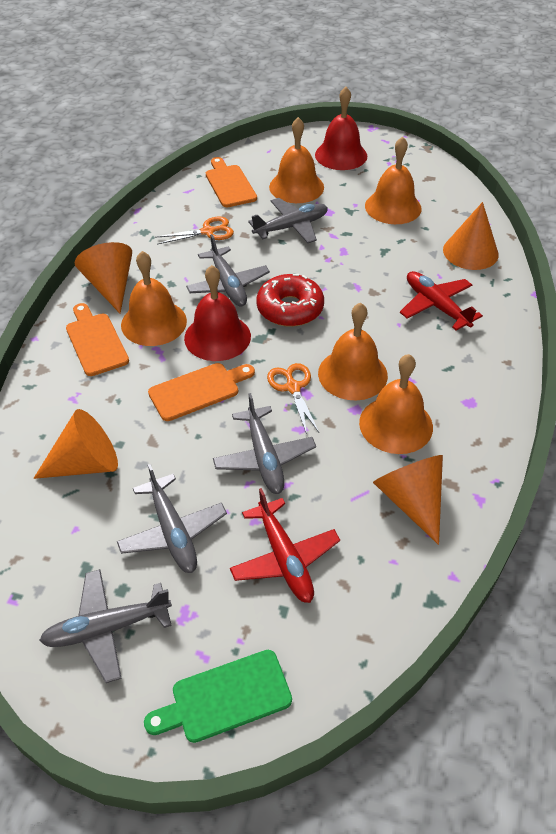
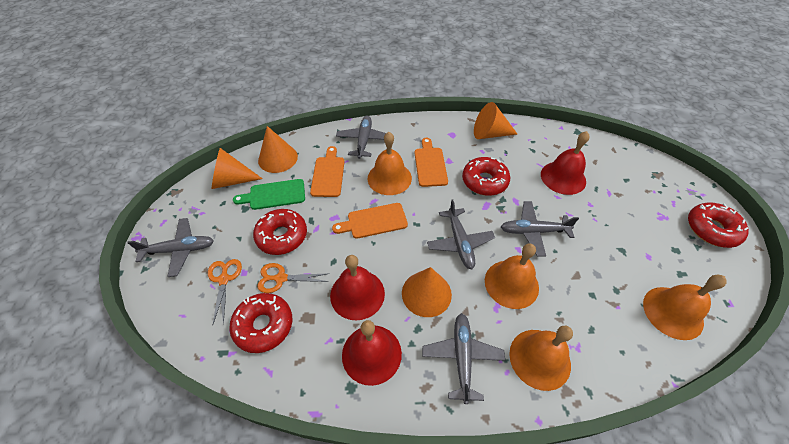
orange bell: [121,251,187,346] [269,117,324,203] [318,303,388,400] [359,354,433,454] [365,136,422,224] = 5 -> [368,132,412,195] [485,243,539,309] [509,326,573,391] [643,274,727,340] = 4
red bell: [184,265,251,361] [315,87,367,170] = 2 -> [330,255,385,321] [342,320,402,386] [541,131,590,195] = 3
red donut: [256,274,324,327] = 1 -> [229,293,292,353] [253,209,307,255] [462,157,510,196] [688,202,749,248] = 4
red plane: [230,488,340,603] [400,271,483,330] = 2 -> none = 0

